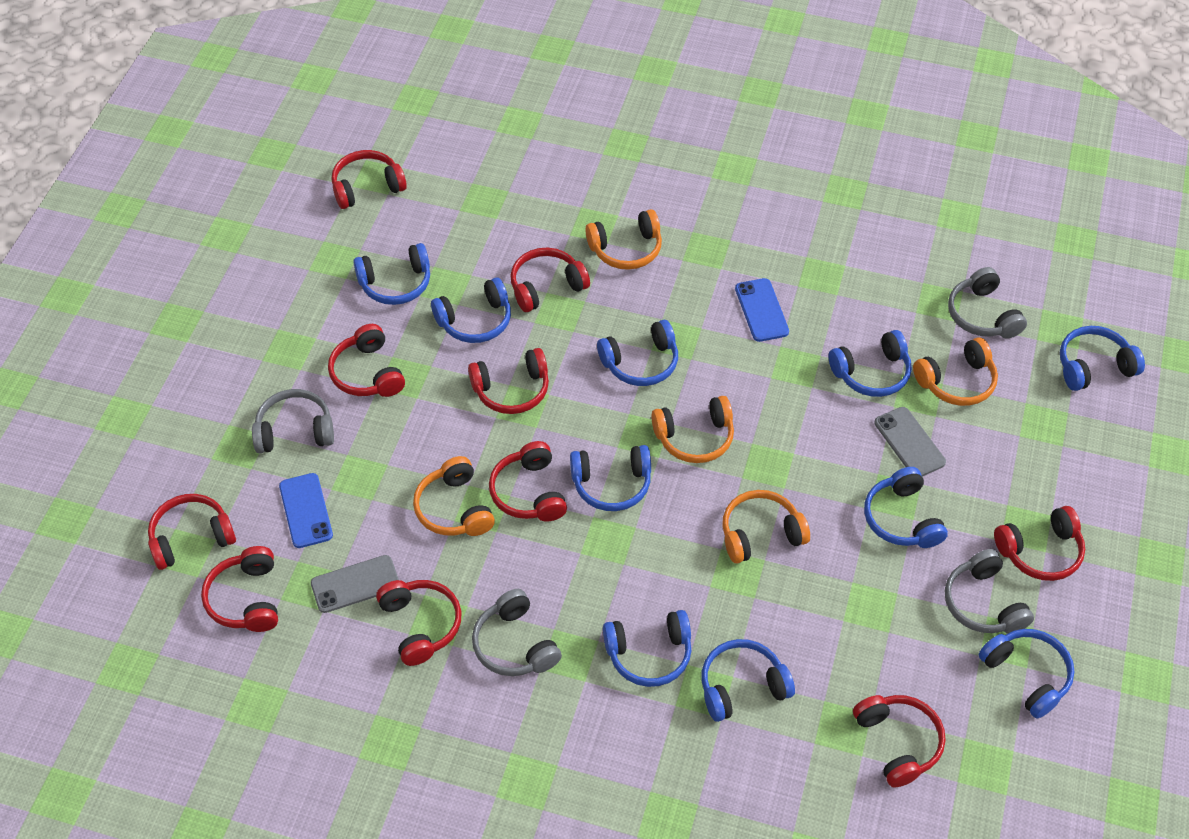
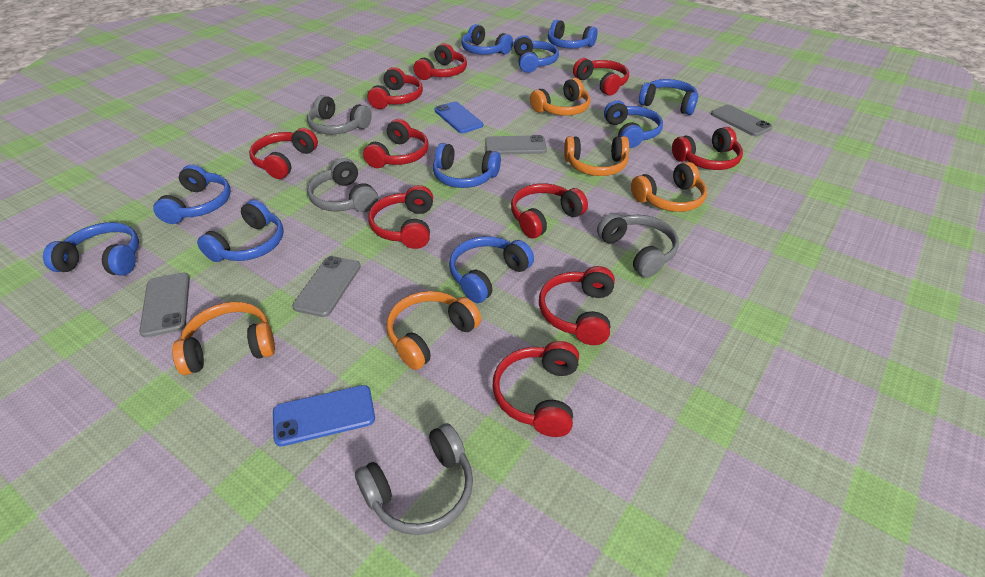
grey phone: [311,555,399,613] [874,407,946,476] = 2 -> [139,273,190,338] [292,256,361,317] [485,135,547,155] [711,105,773,137] = 4

